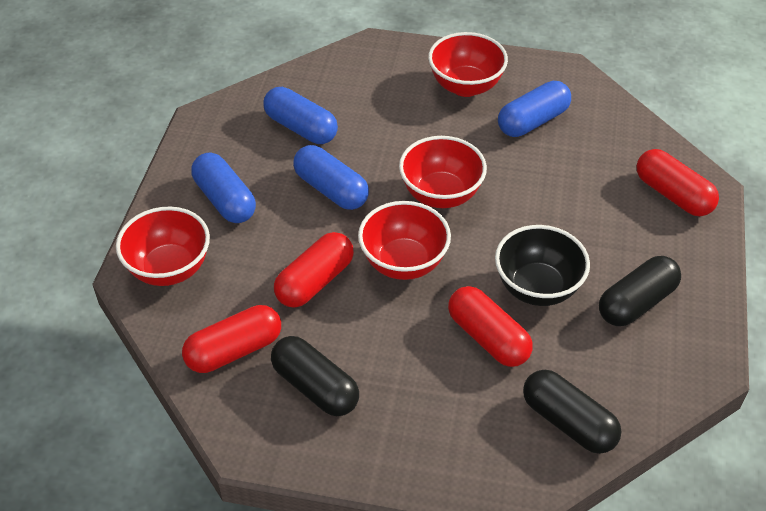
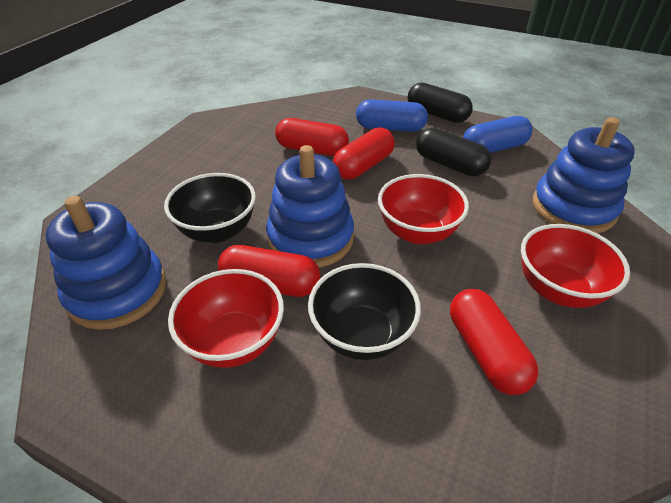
black bowl: [495,225,590,306] = 1 -> [164,173,256,243] [308,263,421,360] = 2
black capsule: [271,336,359,416] [523,370,621,454] [599,256,681,326] = 3 -> [408,83,473,123] [416,128,491,176] = 2
blue capsule: [191,153,256,223] [263,87,338,144] [293,145,369,210] [498,81,571,137] = 4 -> [356,99,428,132] [463,116,533,153] = 2
blue stacking toy: none = 0 -> [46,196,166,330] [266,145,354,268] [533,117,635,233] = 3
red bowl: [116,207,210,286] [358,201,451,280] [399,136,487,208] [428,32,508,97] = 4 -> [168,269,284,368] [378,174,469,244] [521,224,630,308] = 3

